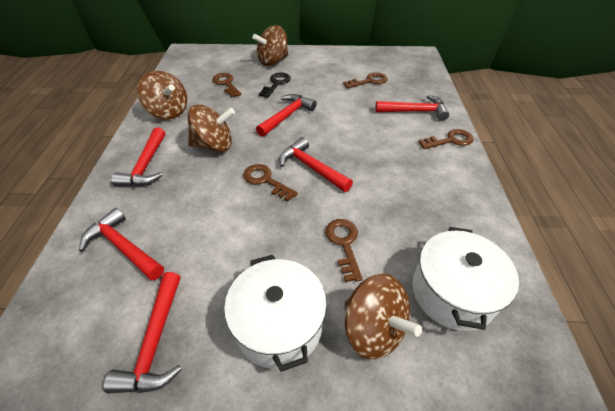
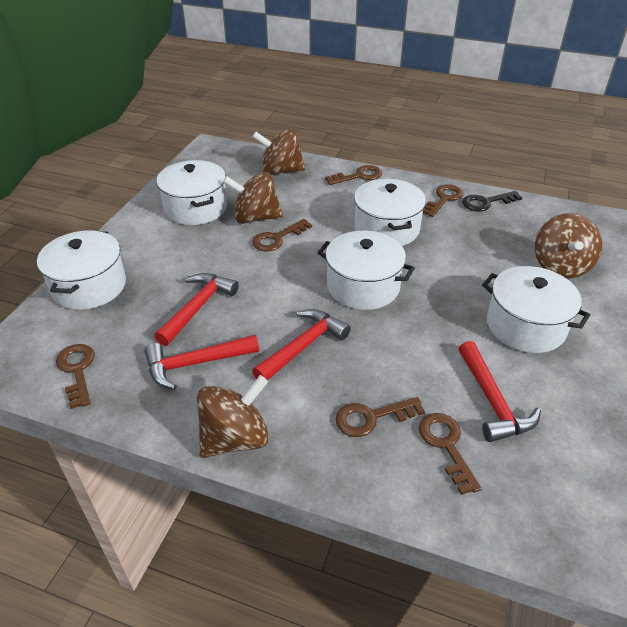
brown key: [212,73,242,97] [243,164,298,202] [325,219,363,282] [343,72,388,89] [418,129,474,149] = 5 -> [56,344,95,409] [252,219,312,251] [325,165,382,185] [335,397,425,437] [419,413,482,495] [423,184,463,217] = 6
red hammer: [79,208,164,281] [103,272,182,394] [111,127,165,186] [256,94,317,137] [279,137,353,192] [375,95,449,121] = 6 -> [144,335,259,390] [154,273,239,346] [252,309,351,380] [458,341,541,442] = 4
white pot: [224,255,327,372] [412,227,519,331] = 2 -> [37,230,126,310] [157,160,227,225] [317,231,415,310] [354,179,426,246] [482,266,590,353] = 5

